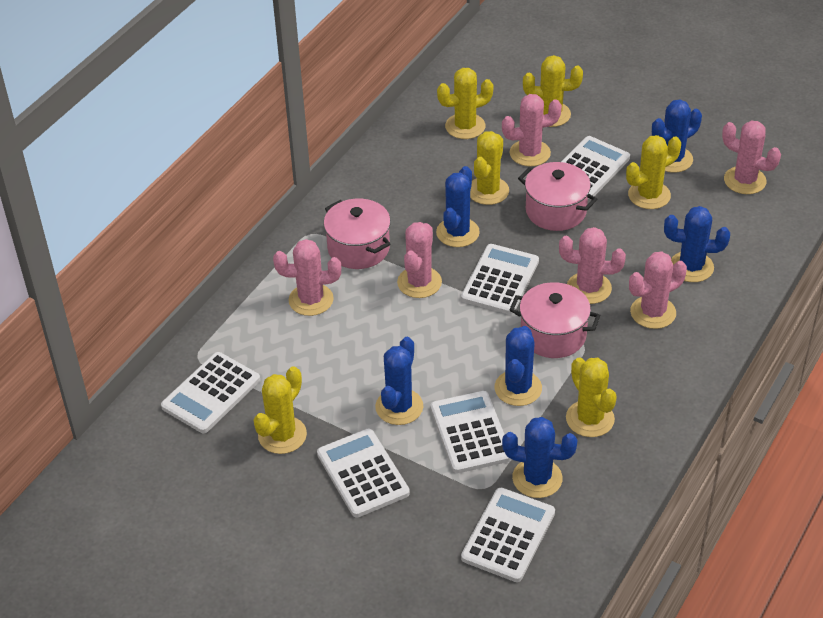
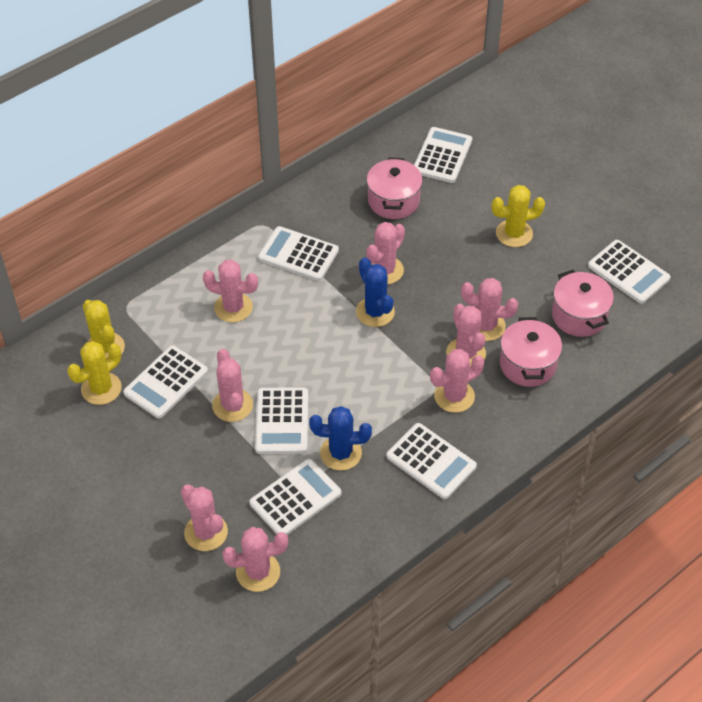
blue cactus: [375,337,423,425] [436,166,480,247] [494,326,542,406] [502,417,577,498] [652,99,702,173] [664,206,730,282] = 6 -> [309,406,372,470] [356,257,395,327] = 2
pink cactus: [273,239,341,316] [397,222,442,298] [502,94,562,167] [559,227,626,304] [629,251,687,329] [722,121,781,194] = 6 -> [181,484,228,551] [203,259,258,322] [212,349,253,422] [222,527,288,592] [366,222,405,284] [430,349,484,413] [446,304,486,366] [461,278,518,341] = 8
white calculator: [161,352,260,433] [317,429,410,518] [430,391,512,473] [461,244,539,315] [461,488,555,582] [561,136,630,199] = 6 -> [123,345,208,419] [250,459,341,535] [255,388,308,454] [258,226,339,281] [386,423,477,499] [414,127,472,183] [588,240,671,304] = 7
yellow cactus: [253,367,307,454] [437,68,494,139] [470,131,509,205] [523,55,583,127] [566,357,617,437] [626,135,681,209] = 6 -> [67,341,122,405] [83,300,125,358] [492,185,545,247] = 3

